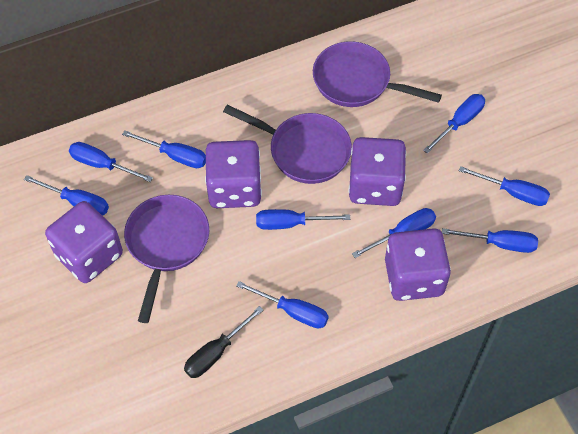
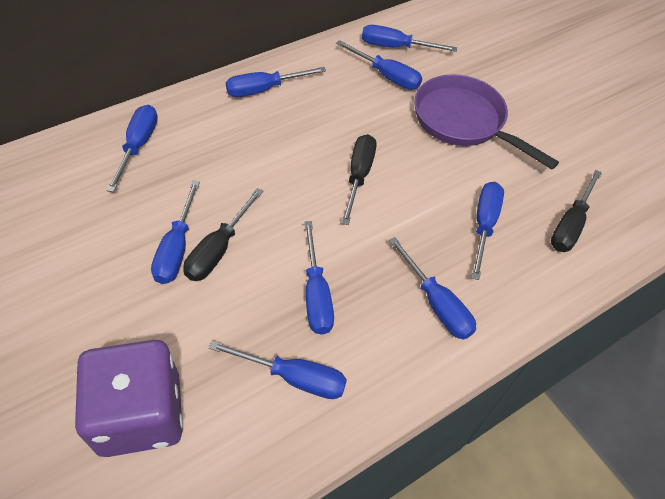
black screwdriver: [184,306,263,378] = 1 -> [184,188,263,281] [341,134,377,225] [551,170,602,252] = 3
purple dice: [45,201,123,283] [205,140,262,208] [348,137,406,206] [385,228,451,301] = 4 -> [75,340,183,457] = 1
purple pan: [124,195,209,323] [223,105,352,184] [313,41,442,107] = 3 -> [414,74,559,169] = 1

